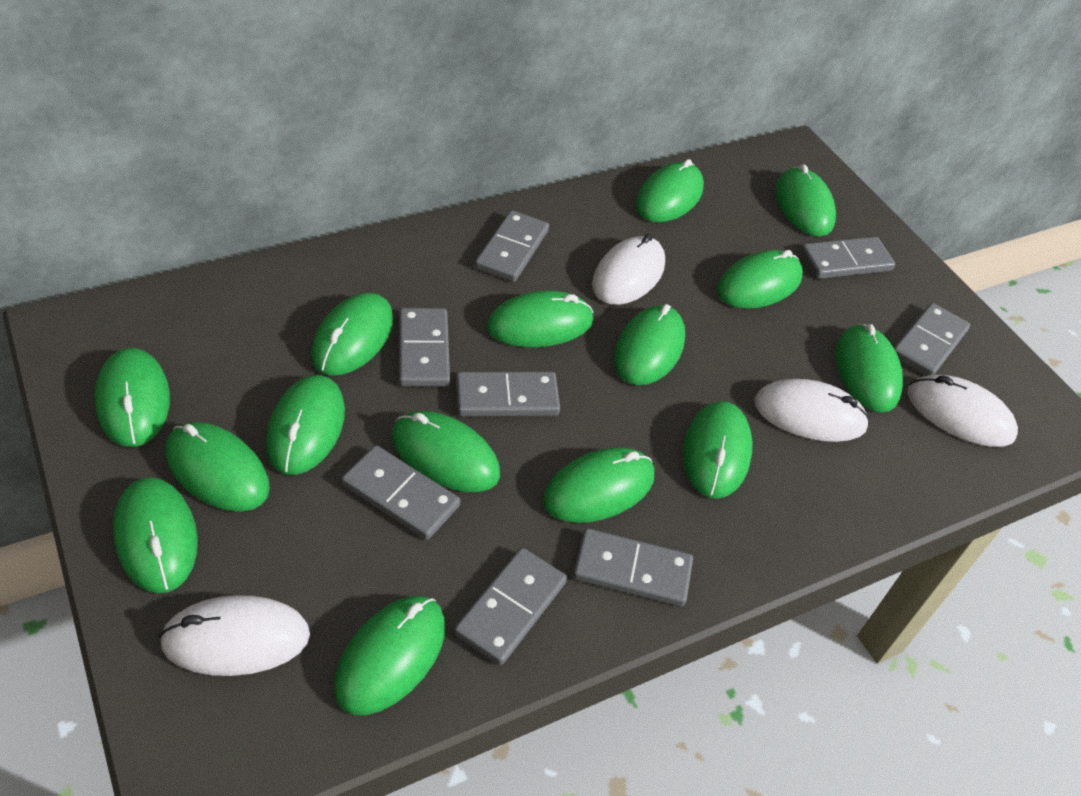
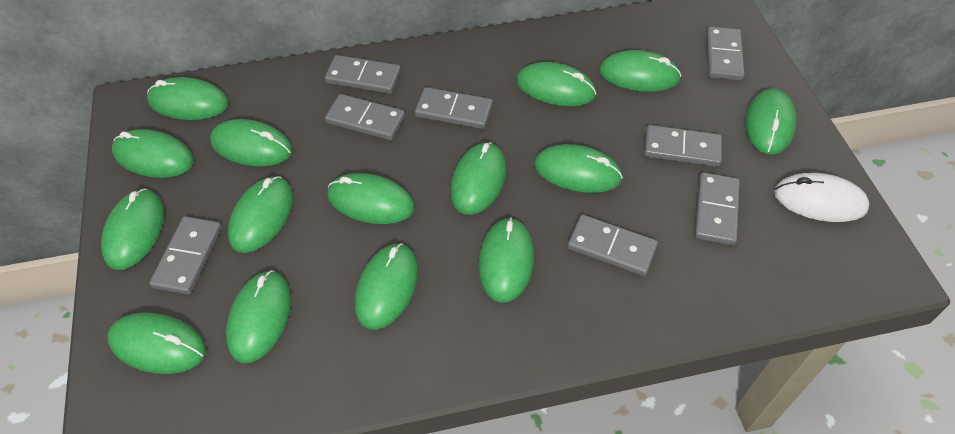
white mouse: [159,595,310,676] [592,234,665,305] [754,379,870,442] [907,375,1018,447] = 4 -> [774,173,870,222] = 1

